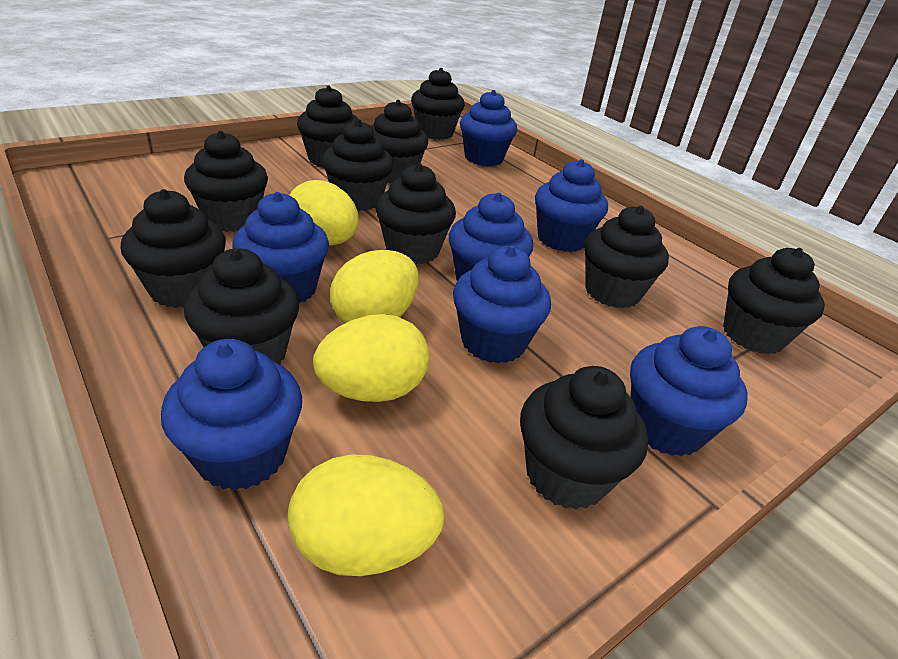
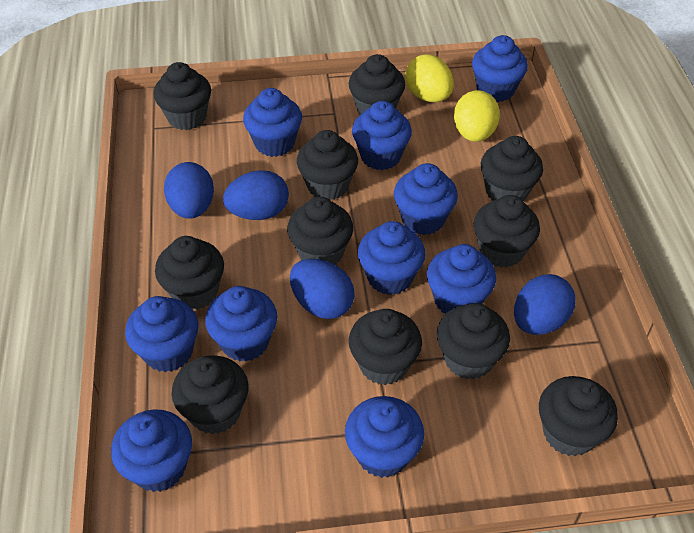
blue cupcake: [161,339,302,491] [232,192,329,304] [449,192,533,281] [453,246,551,364] [460,90,517,166] [535,159,608,252] [630,326,748,457] = 7 -> [111,409,192,492] [125,296,199,372] [205,286,277,361] [243,88,302,157] [345,396,424,478] [352,101,412,170] [358,221,426,295] [394,163,458,235] [427,244,496,314] [472,35,528,102] = 10
blue egg: none = 0 -> [164,162,214,219] [223,170,289,220] [290,259,355,319] [514,274,576,335] = 4
yellow egg: [288,454,445,576] [290,180,359,246] [313,314,429,402] [330,250,419,323] = 4 -> [405,54,454,102] [454,90,500,142] = 2

